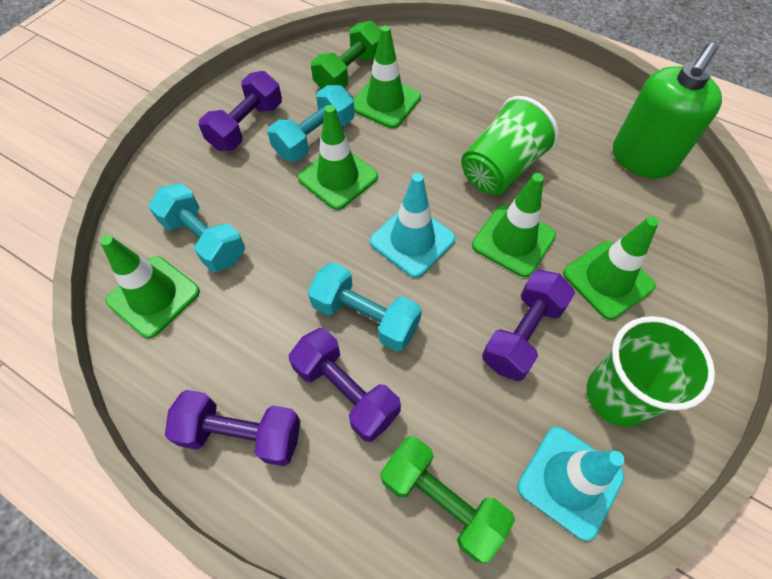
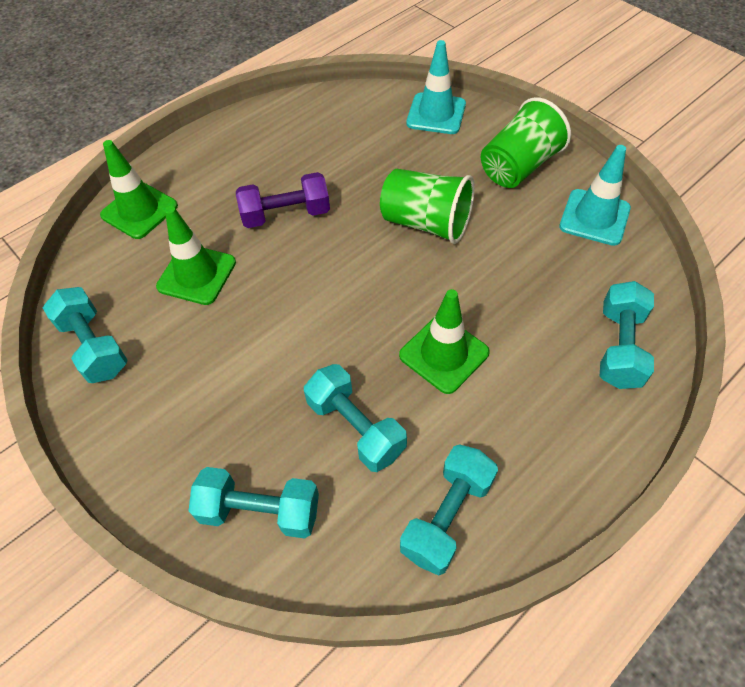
green dumbbell: [311,21,380,89] [381,436,515,563] = 2 -> none = 0
green soap dispenser: [613,43,722,178] = 1 -> none = 0
green traffic cone: [100,235,200,338] [298,105,378,210] [353,25,421,128] [472,173,556,277] [563,216,659,320] = 5 -> [100,140,178,239] [156,206,236,305] [399,289,490,394] = 3
purple dumbbell: [165,390,300,466] [199,71,282,151] [289,328,401,442] [482,270,575,381] = 4 -> [236,172,330,228] = 1
turquoise dumbbell: [149,183,245,272] [267,85,355,162] [308,262,422,351] = 3 -> [43,287,128,383] [189,467,319,539] [304,364,407,472] [400,444,498,576] [600,281,654,389] = 5

